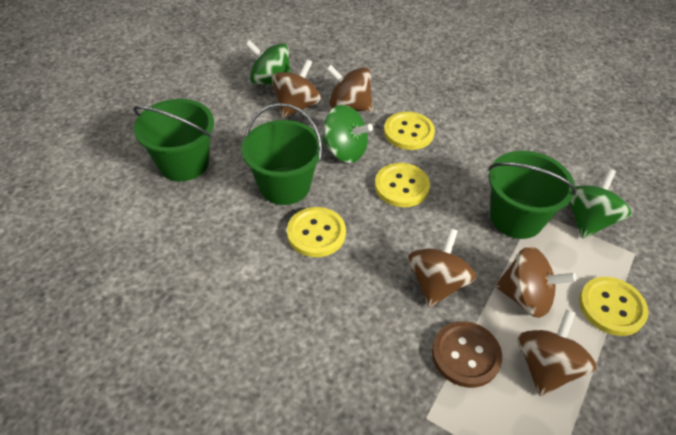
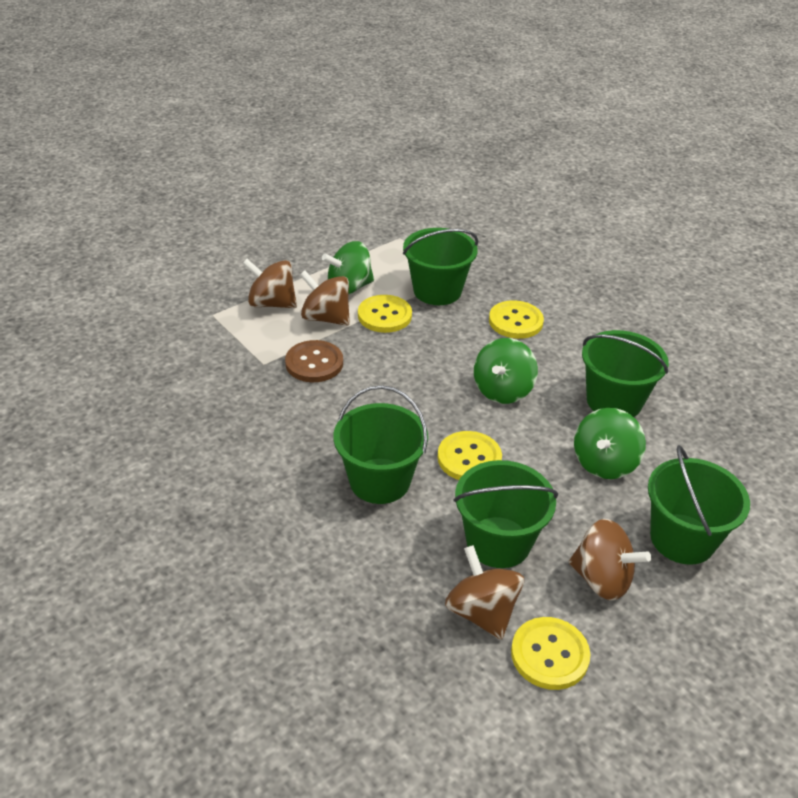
brown spinning top: [271,59,321,118] [326,64,373,112] [408,228,477,307] [495,246,577,318] [517,309,597,396] = 5 -> [242,259,297,308] [300,270,350,326] [445,545,524,640] [569,519,651,601] = 4
green bucket: [133,99,214,181] [241,103,323,205] [488,151,577,239] = 3 -> [333,385,428,504] [403,228,478,305] [453,460,558,568] [582,330,669,417] [648,445,750,565] = 5

